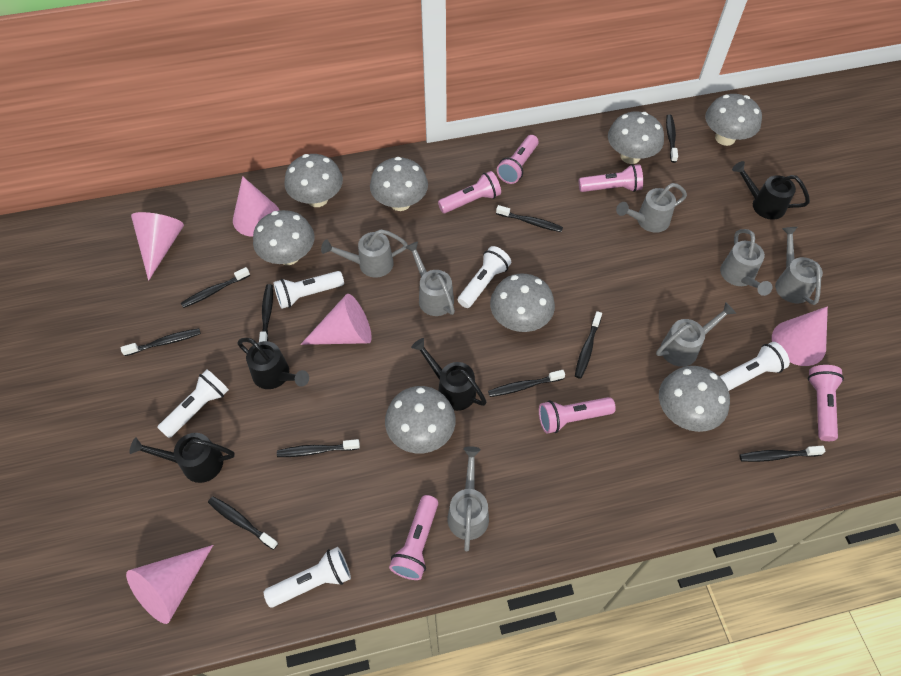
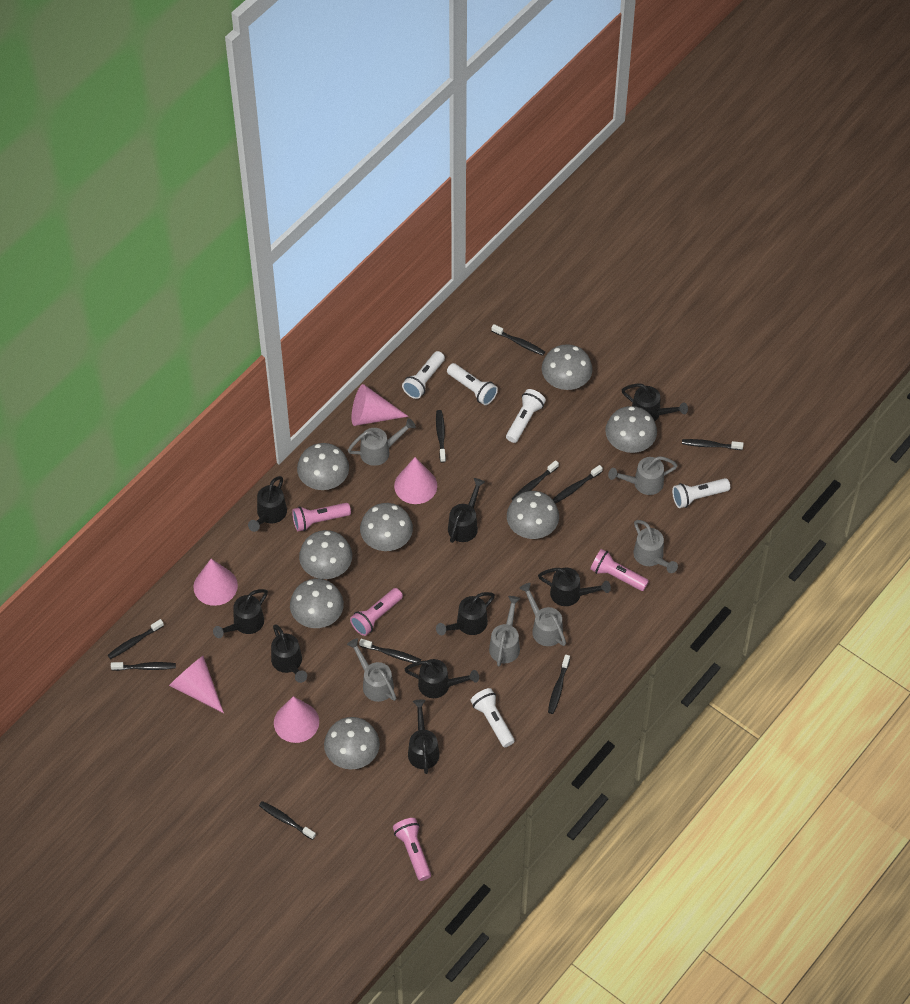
black watering can: [129,433,235,483] [237,338,309,389] [411,338,487,411] [732,161,810,220] = 4 -> [213,589,268,638] [248,476,287,532] [271,624,307,683] [404,659,479,698] [408,699,439,774] [436,592,495,635] [448,478,485,543] [538,568,611,606] [622,383,688,421] = 9
grey watering can: [321,229,408,278] [405,241,455,316] [447,446,489,552] [616,183,687,233] [656,302,736,367] [720,229,772,296] [775,227,823,305] = 7 -> [347,638,396,702] [348,418,416,466] [489,596,520,666] [519,583,566,646] [608,456,678,495] [633,520,678,573] = 6
pink flashlight: [389,495,438,580] [438,171,501,213] [497,135,539,184] [539,397,616,434] [579,164,643,192] [808,365,844,441] = 6 -> [292,503,351,532] [350,588,403,636] [393,818,431,881] [590,549,649,591] = 4

